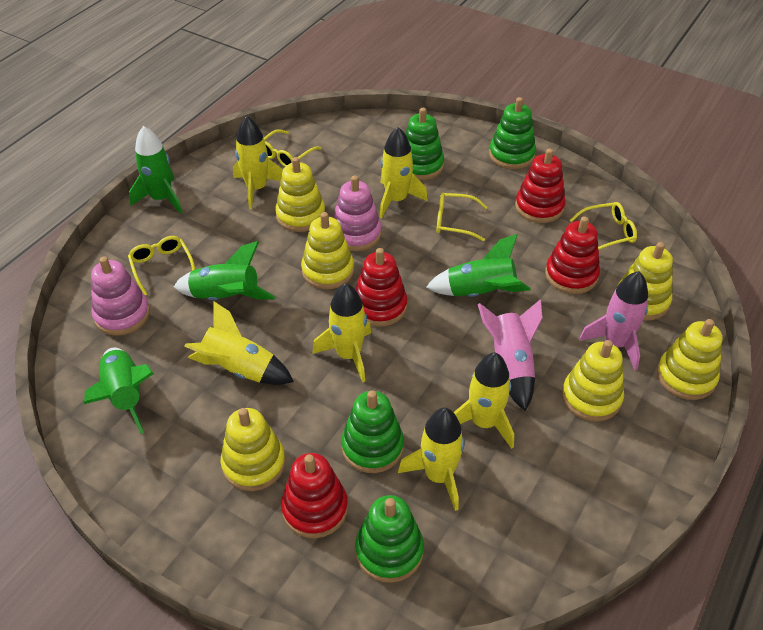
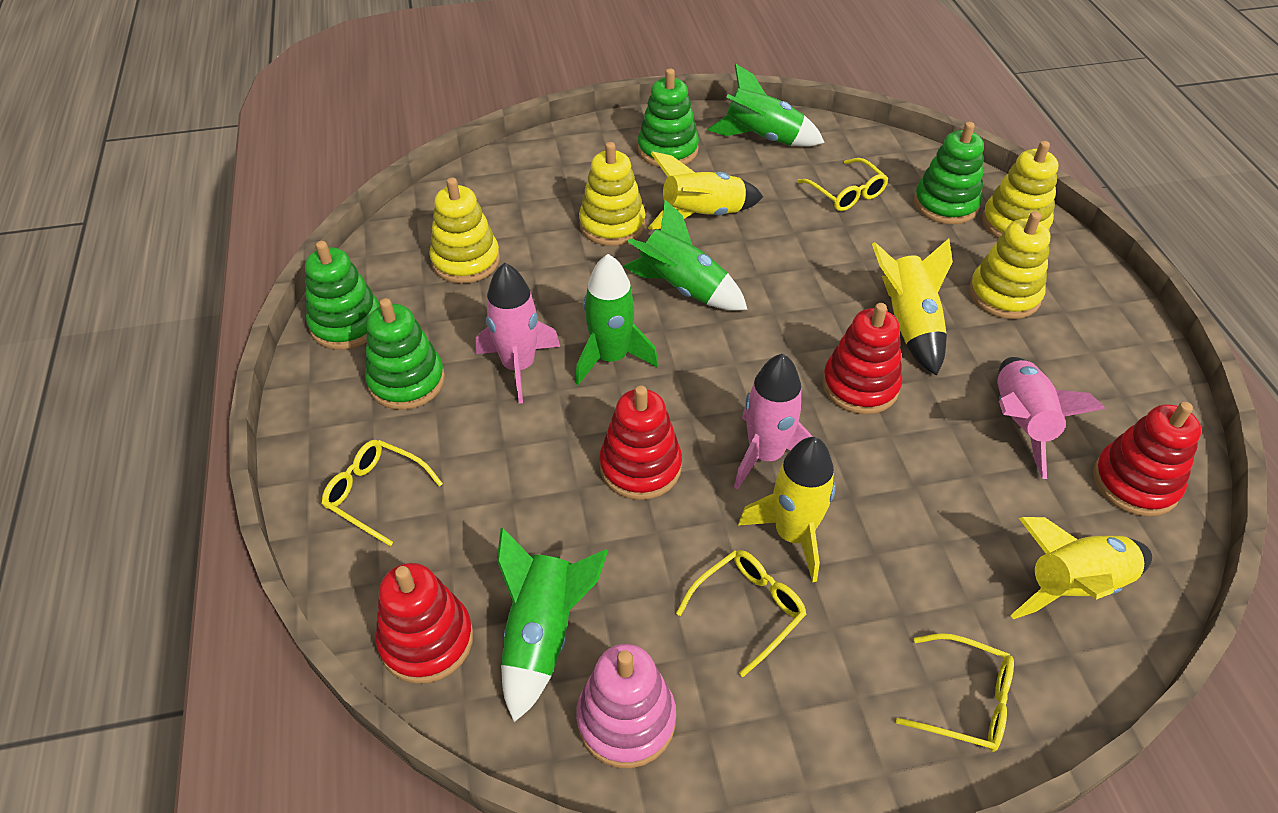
pink rocket: [478,299,543,411] [579,271,648,370] = 2 -> [475,262,560,404] [734,354,813,489] [997,357,1105,479] = 3
pink stacking toy: [91,257,150,336] [333,175,381,251] = 2 -> [576,644,676,768] = 1
yellow rocket: [184,301,294,385] [233,116,283,209] [312,283,371,382] [379,127,428,218] [398,408,465,511] [454,353,514,449] = 6 -> [648,151,763,230] [738,437,836,583] [872,238,953,376] [1010,517,1152,619] = 4
yellow stacking toy: [221,408,286,491] [275,157,325,232] [301,212,354,289] [562,340,624,422] [618,242,673,321] [657,319,722,400] = 6 -> [429,177,500,283] [579,142,645,246] [969,211,1050,319] [982,141,1058,239] = 4

